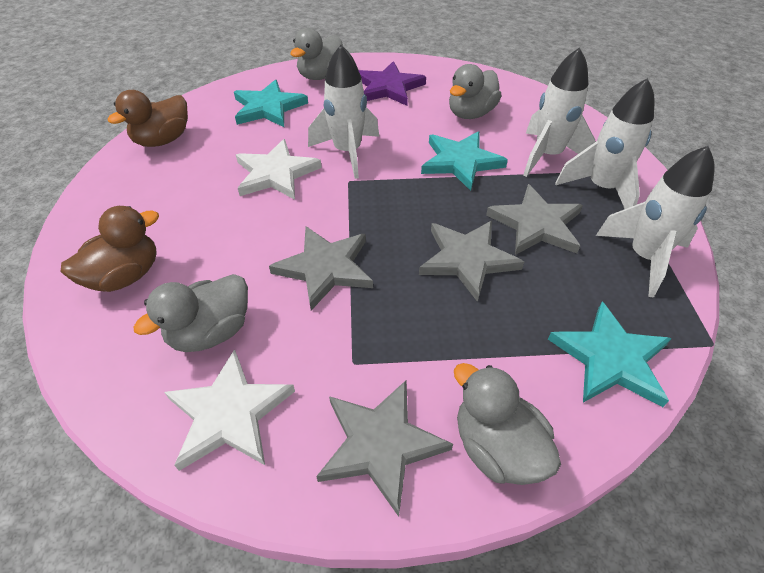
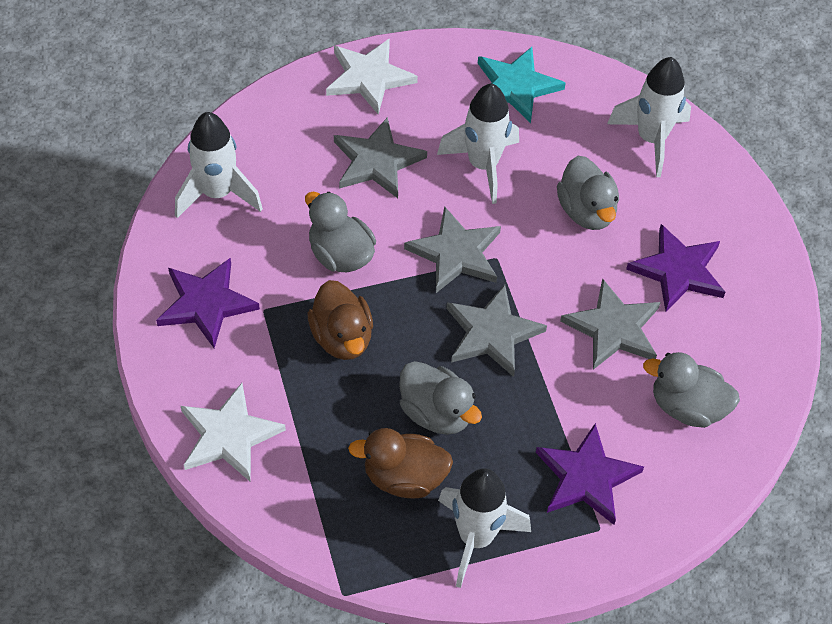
purple star: [359,61,426,106] = 1 -> [156,258,260,348] [536,423,644,525] [626,224,725,312] = 3
turquoise star: [234,79,308,127] [421,131,508,191] [548,302,672,407] = 3 -> [478,47,566,123] = 1

